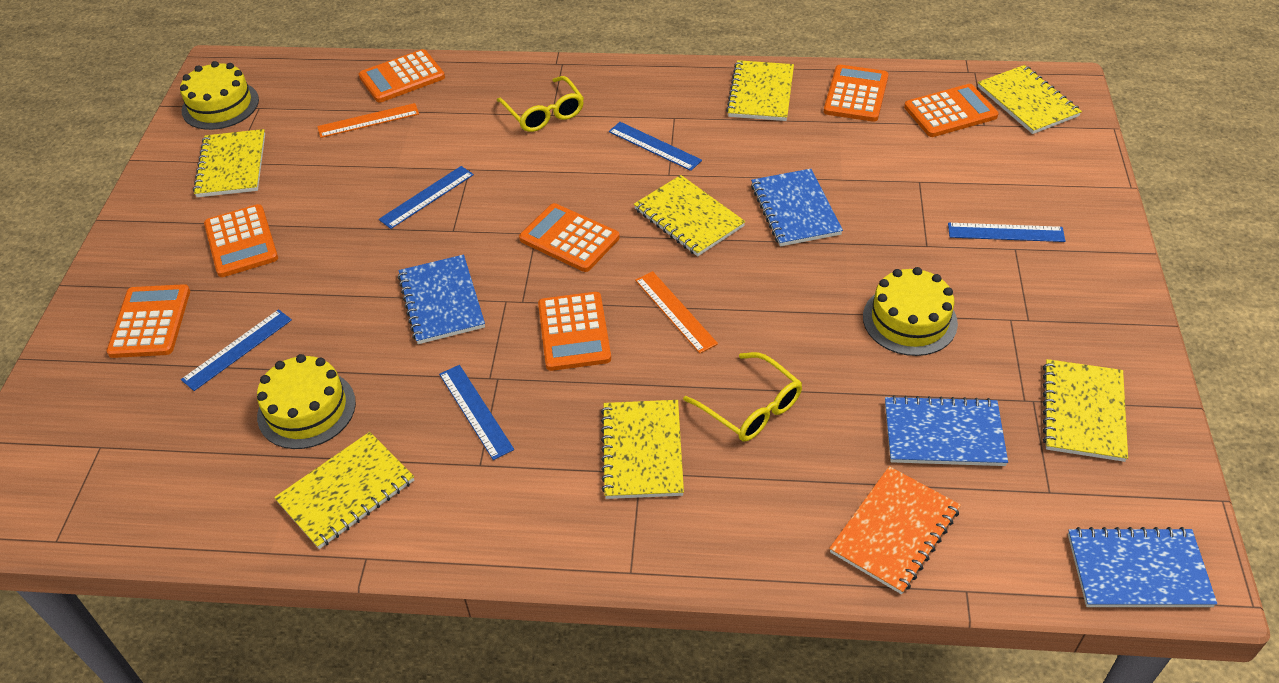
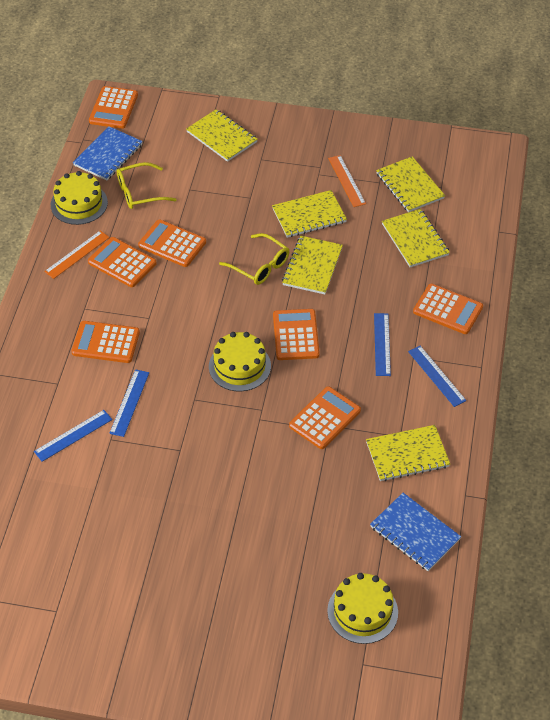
blue notebook: [398,255,485,344] [751,169,843,247] [885,395,1008,466] [1068,527,1217,607] = 4 -> [73,126,143,181] [370,493,461,571] = 2
blue ruler: [181,309,292,391] [379,166,474,229] [439,365,514,460] [609,122,702,171] [948,223,1065,242] = 5 -> [34,410,112,462] [109,369,149,437] [374,313,391,376] [408,346,467,407] = 4
orange notebook: [829,466,961,594] = 1 -> none = 0
yellow notebook: [193,129,265,197] [274,432,414,549] [601,400,684,499] [634,175,745,256] [726,60,794,121] [978,65,1082,134] [1043,359,1128,462] = 7 -> [186,109,258,162] [272,190,347,238] [282,236,343,294] [366,425,450,481] [376,156,445,212] [382,209,450,267] = 6

